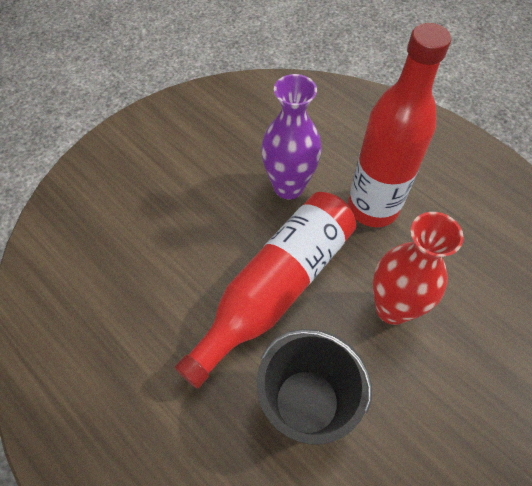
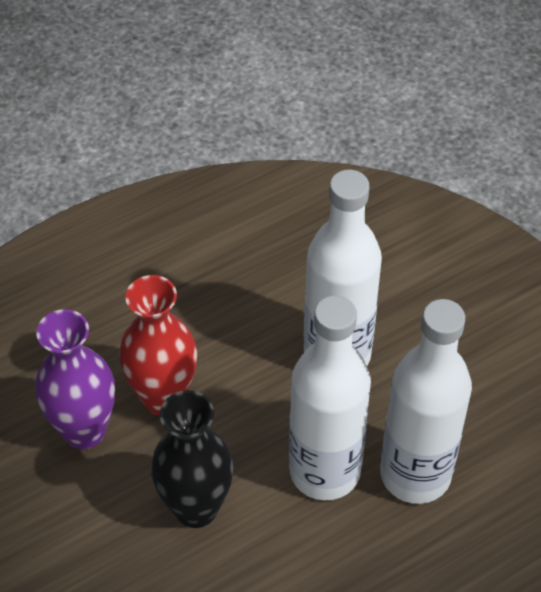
black bucket: [257,329,372,444] = 1 -> none = 0
black vase: none = 0 -> [151,390,234,528] = 1
red bottle: [175,192,356,389] [348,23,451,227] = 2 -> none = 0
white bottle: none = 0 -> [289,295,371,500] [303,170,382,366] [380,299,472,504] = 3

